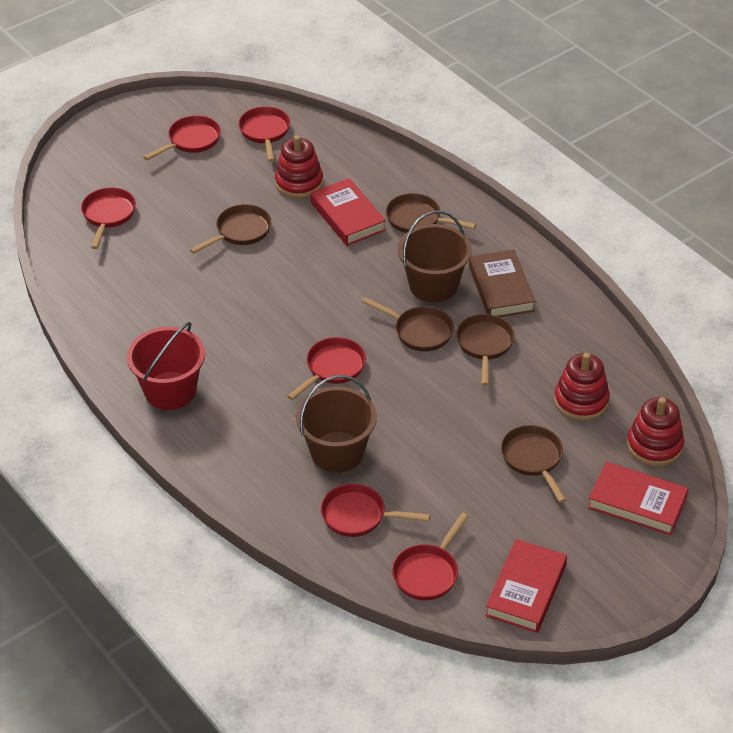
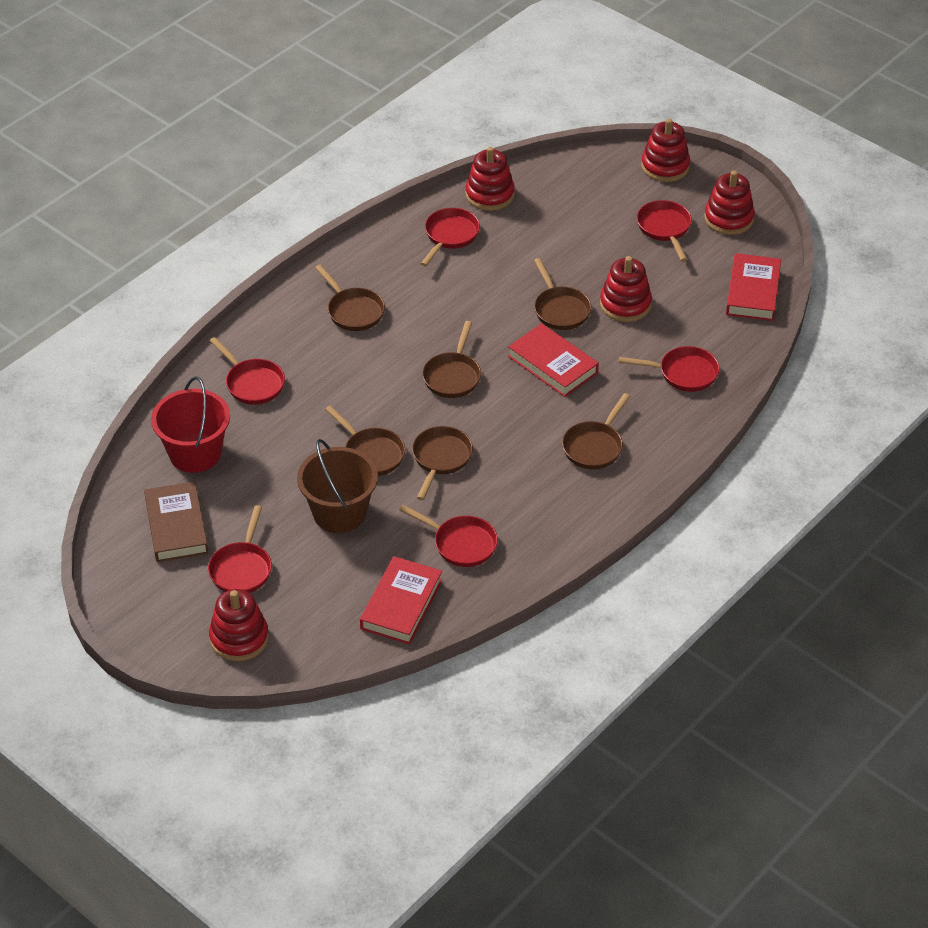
brown bucket: [296,375,377,473] [398,211,472,302] = 2 -> [297,439,378,533] = 1
brown pan: [190,204,271,254] [362,297,454,351] [386,193,476,233] [456,314,515,386] [501,425,566,503] = 5 -> [315,265,385,331] [325,406,405,476] [412,426,473,500] [422,321,481,398] [534,258,591,330] [562,393,630,469] = 6
red stacking toy: [275,135,323,199] [554,353,610,421] [627,397,684,467] = 3 -> [209,589,269,661] [465,147,515,211] [600,256,652,322] [641,119,690,182] [704,171,755,235] = 5

